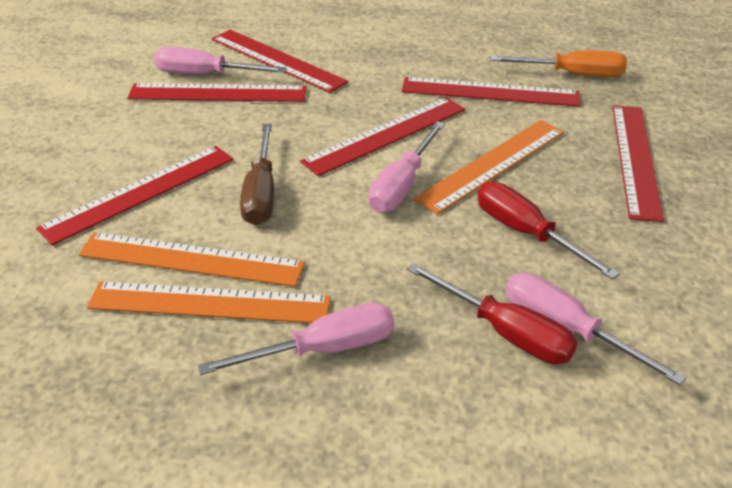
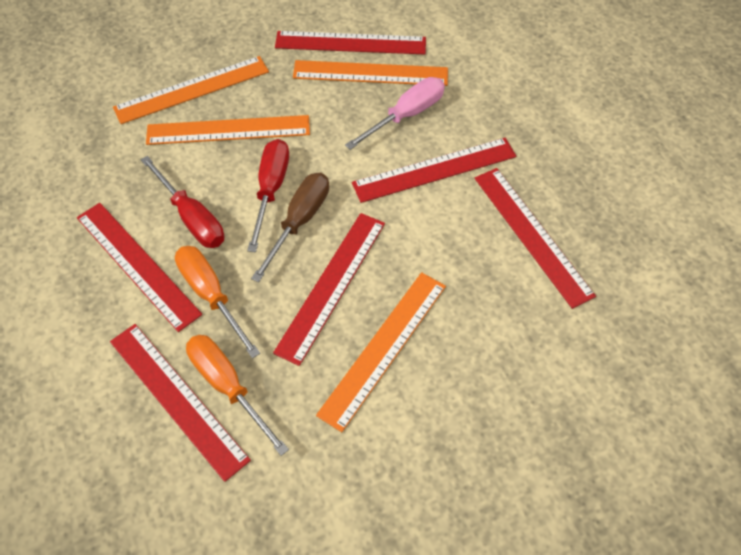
orange ruler: [79,232,305,287] [87,281,331,323] [413,120,564,214] = 3 -> [113,56,269,124] [146,115,310,145] [293,60,448,86] [316,272,446,432] = 4
orange screwdriver: [491,50,627,77] = 1 -> [175,246,260,358] [186,335,289,456] = 2
pink screwdriver: [154,47,287,74] [197,303,394,375] [368,121,445,213] [506,273,686,385] = 4 -> [345,77,445,150] = 1

